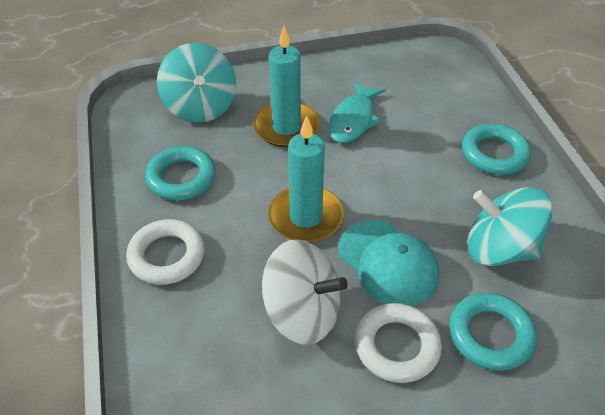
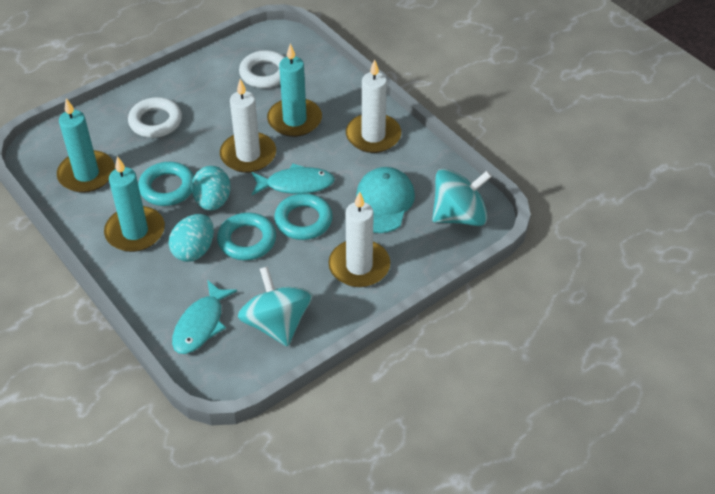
turquoise candle: [253,26,320,147] [268,116,344,243] = 2 -> [57,98,115,193] [104,156,165,252] [267,44,322,137] = 3
turquoise egg: none = 0 -> [169,214,214,262] [191,166,231,211] = 2
turquoise fish: [329,81,386,143] = 1 -> [172,281,237,354] [252,163,335,195] = 2
white candle: none = 0 -> [220,79,276,173] [328,191,390,287] [346,59,401,153] = 3
white spinning top: [262,239,348,345] = 1 -> none = 0

